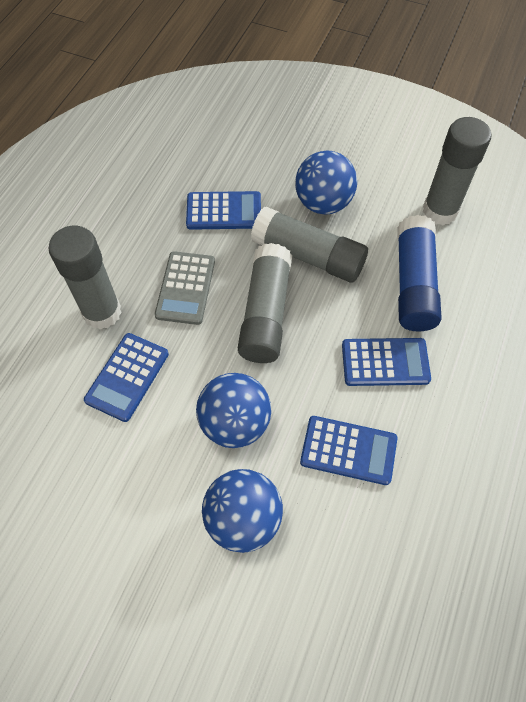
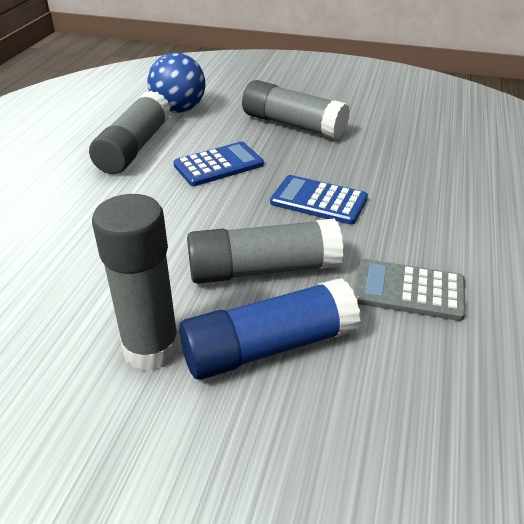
blue ball: [196,373,271,448] [202,469,283,553] [295,150,357,215] = 3 -> [147,53,206,113] = 1
blue calculator: [84,333,169,422] [186,191,261,230] [300,416,398,485] [342,338,431,386] = 4 -> [173,142,264,186] [270,175,368,224] = 2

